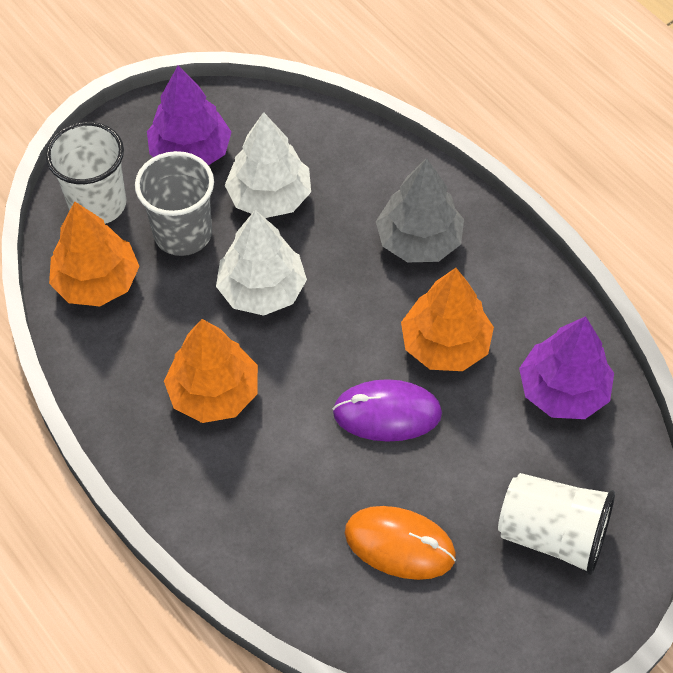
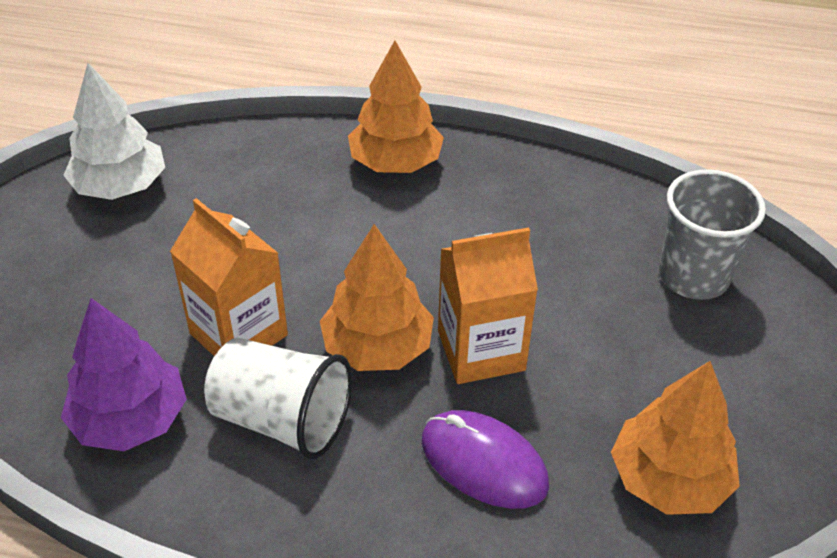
grey tree: [376,158,464,263] = 1 -> none = 0
orange carton: none = 0 -> [170,198,288,356] [438,227,538,384] = 2
orange mouse: [345,506,456,580] = 1 -> none = 0
purple tree: [147,66,232,165] [519,316,614,419] = 2 -> [61,298,187,451] = 1
white cup: [45,122,126,224] [498,473,615,575] = 2 -> [204,338,352,459] = 1
white tree: [216,210,307,316] [225,112,311,218] = 2 -> [63,63,165,200] = 1

